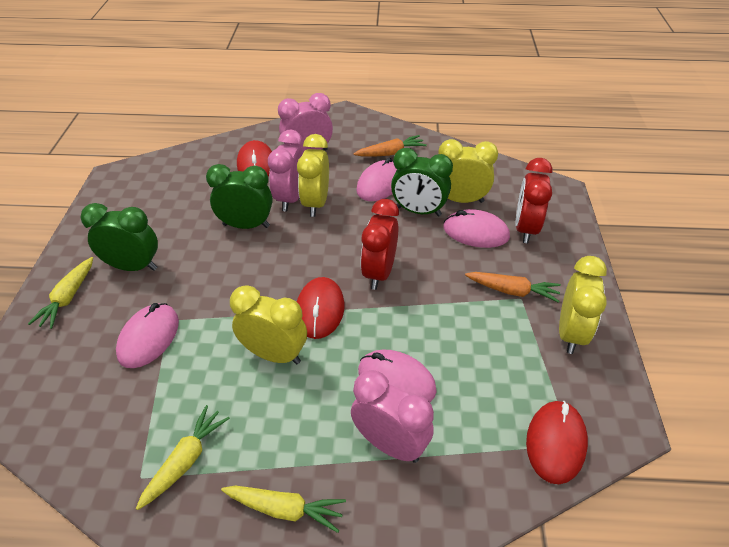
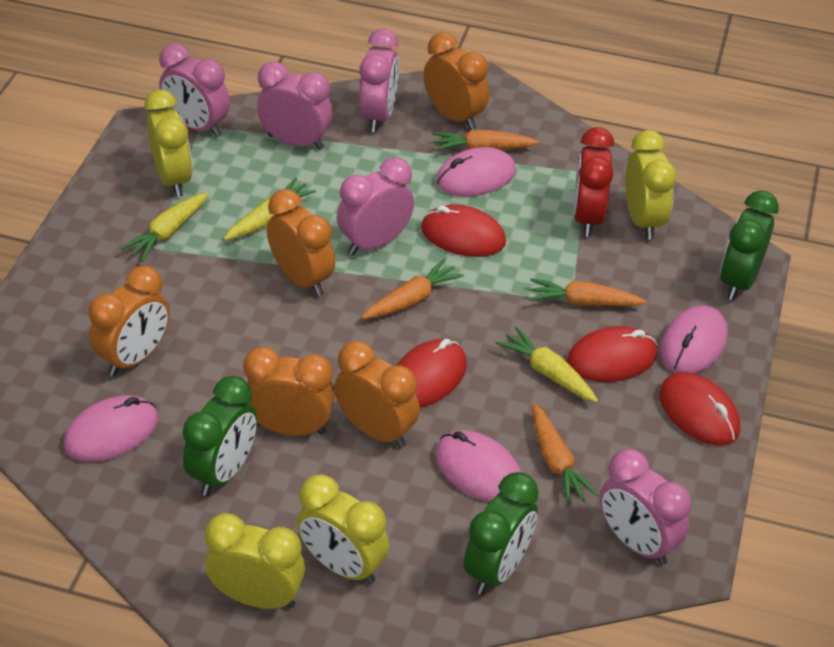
orange carrot: [353,135,427,157] [465,272,561,303] = 2 -> [361,258,464,319] [432,130,539,152] [529,278,647,306] [532,403,599,505] = 4
orange clock: none = 0 -> [88,266,170,376] [243,347,335,436] [267,189,335,296] [335,341,420,448] [424,32,489,130] = 5
pink clock: [268,129,304,212] [278,93,333,151] [351,370,434,463] = 3 -> [159,43,230,138] [257,62,332,150] [337,158,414,255] [359,28,399,132] [599,449,691,565] = 5
red clock: [360,199,399,290] [515,158,552,243] = 2 -> [573,127,614,237] = 1
red mouse: [237,140,272,177] [297,277,345,339] [526,401,588,484] = 3 -> [397,339,467,407] [421,205,506,257] [567,326,658,382] [659,372,740,445] = 4

